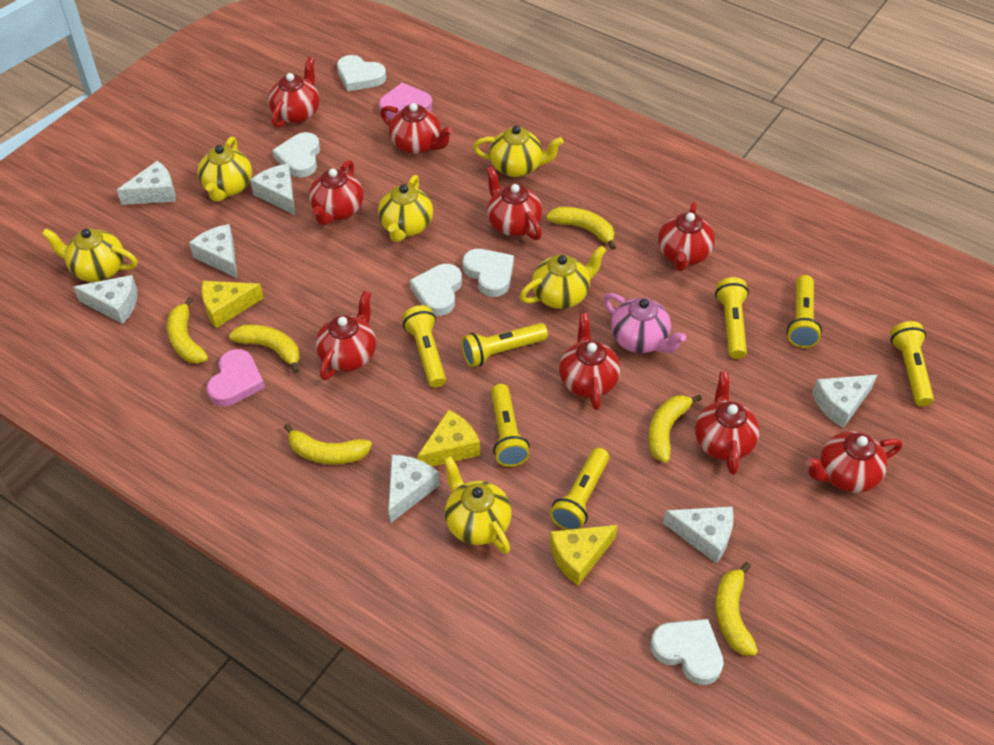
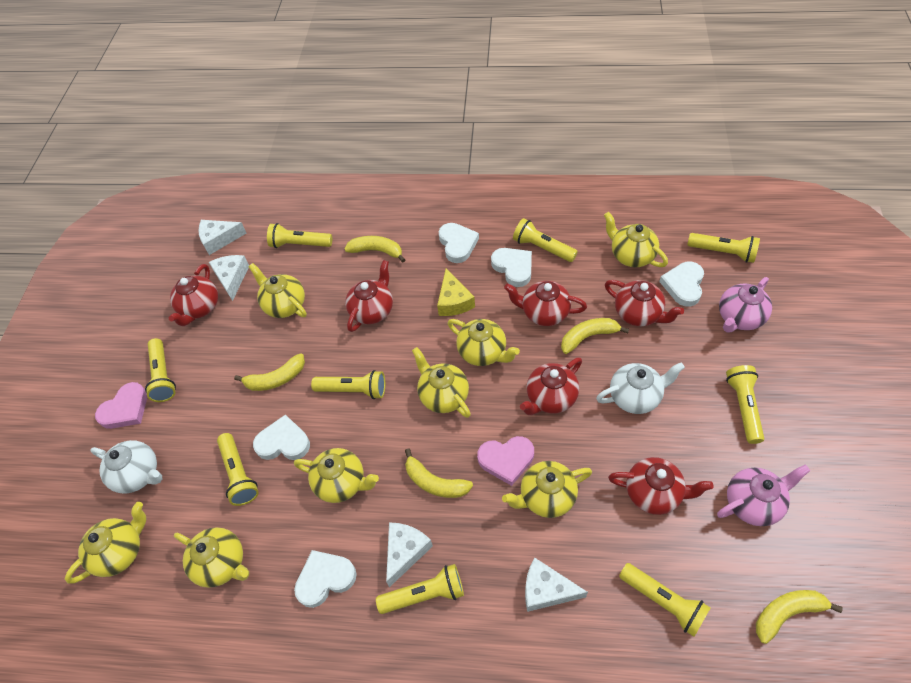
pink teapot: [603,293,686,353] = 1 -> [717,465,810,526] [719,277,772,333] = 2
red teapot: [268,57,319,128] [309,160,363,225] [315,291,376,380] [380,103,453,154] [486,166,542,240] [559,313,621,410] [658,202,715,271] [695,372,760,475] [806,431,902,493] = 9 -> [169,264,218,326] [345,260,393,332] [504,281,587,326] [520,357,582,415] [605,280,684,326] [608,457,714,515] = 6
white cheese: [73,275,137,324] [116,161,176,205] [189,224,237,278] [250,164,295,215] [388,455,440,523] [663,506,734,564] [812,375,877,428] = 7 -> [198,220,246,255] [209,255,249,301] [386,523,433,587] [525,557,588,612] = 4
white teapot: none = 0 -> [90,440,162,494] [596,362,685,414] = 2
yellow banana: [167,297,208,364] [229,324,300,373] [284,423,372,465] [546,207,616,250] [648,395,702,463] [715,562,758,656] = 6 -> [234,353,305,391] [345,236,405,263] [405,448,473,498] [561,318,629,354] [756,590,843,644] = 5
yellow cheese: [202,281,264,328] [417,410,480,467] [550,525,618,586] = 3 -> [437,269,475,316] = 1
yellow flashlight: [402,305,446,388] [462,323,548,367] [491,384,530,467] [550,448,609,530] [715,277,749,359] [787,275,822,348] [890,321,934,406] = 7 -> [145,338,176,402] [217,433,259,506] [267,223,332,248] [311,370,385,399] [376,564,464,614] [513,218,578,262] [619,563,711,637] [687,233,760,263] [726,365,764,444] = 9
yellow teapot: [42,228,138,282] [197,137,252,202] [378,175,433,242] [444,456,512,554] [473,126,564,177] [520,245,607,309] = 6 -> [65,502,146,584] [174,527,249,588] [248,263,307,318] [294,448,379,503] [412,347,471,418] [448,319,520,366] [502,461,592,518] [604,212,668,267] = 8

